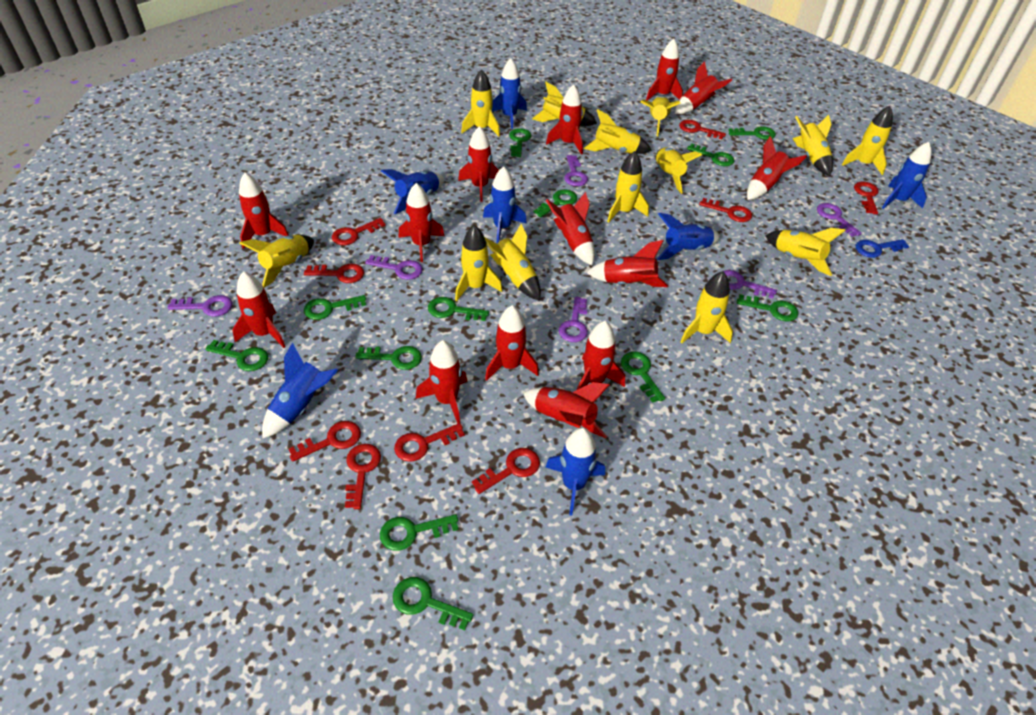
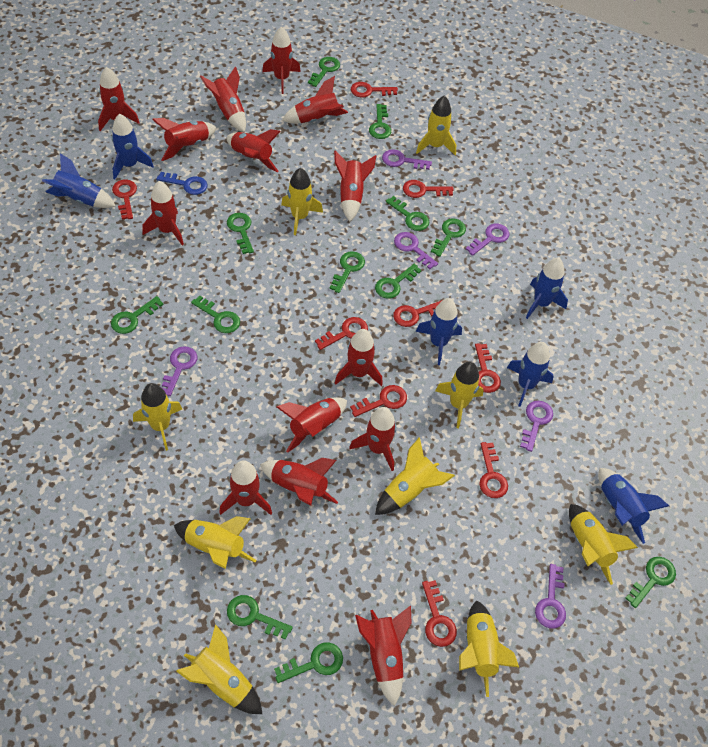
blue rocket: [262,342,338,439] [381,169,444,214] [483,166,527,243] [492,59,527,129] [546,427,605,515] [657,213,720,260] [882,142,932,209] = 7 -> [42,153,116,208] [112,114,154,179] [416,298,462,365] [507,342,554,407] [526,258,568,319] [598,468,669,544] = 6
yellow rocket: [239,235,314,288] [455,225,503,301] [461,69,500,136] [484,224,541,301] [532,82,597,126] [584,109,652,154] [607,151,649,223] [641,96,680,136] [656,148,702,194] [680,271,733,343] [765,228,846,276] [793,115,833,176] [842,106,893,175] = 13 -> [133,383,182,451] [174,516,256,569] [176,624,262,714] [281,168,323,235] [375,437,455,515] [416,95,456,155] [435,362,483,428] [459,601,519,697] [569,504,638,585] = 9

